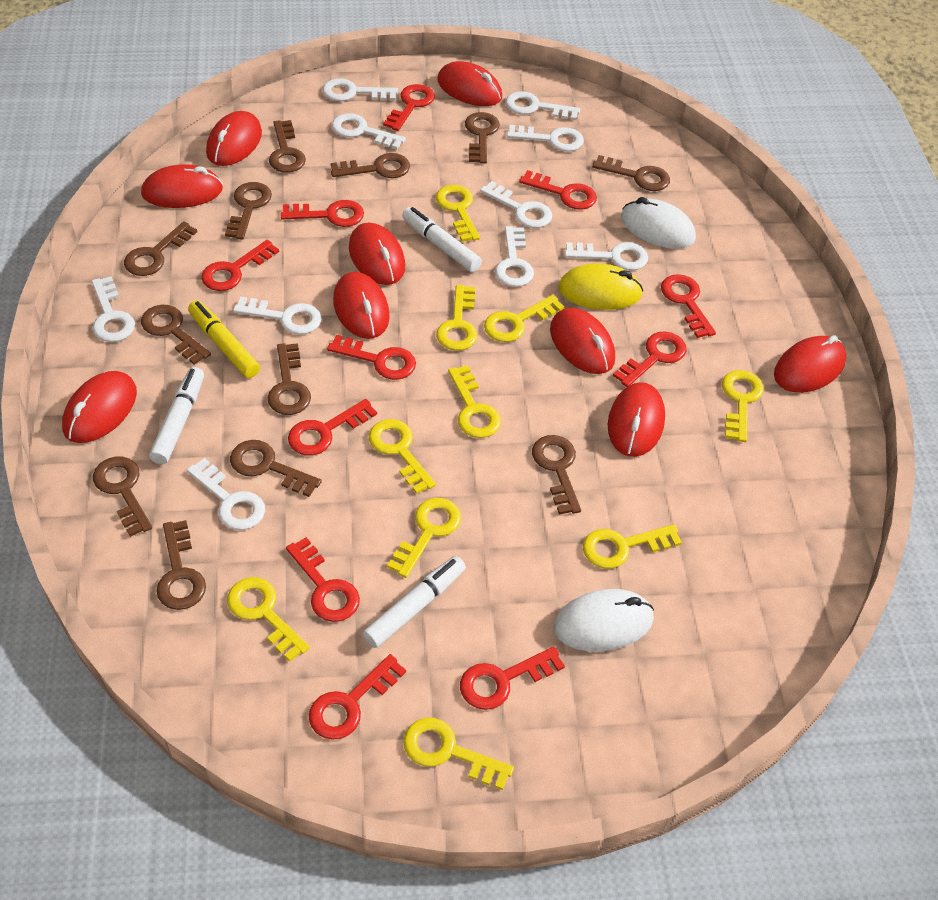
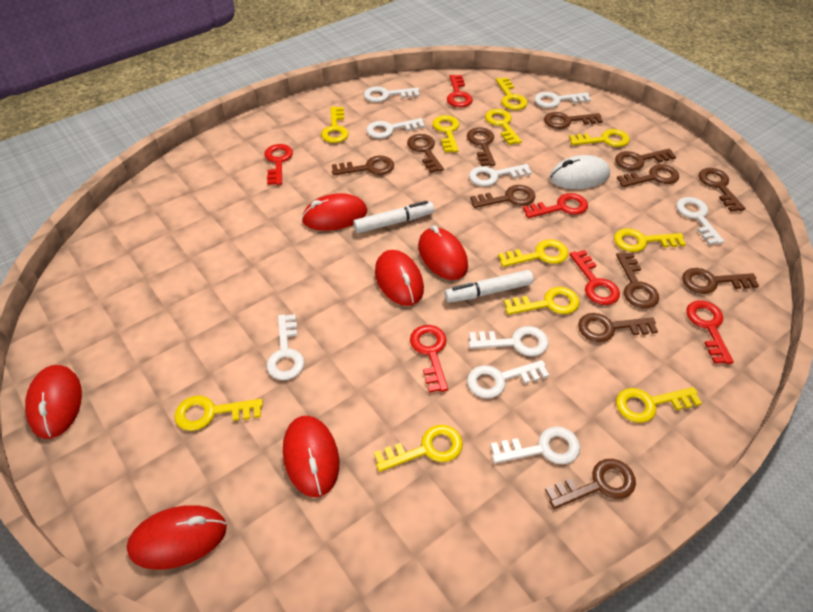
red key: [201,240,279,291] [281,200,364,227] [286,537,360,622] [288,399,377,456] [309,654,406,740] [327,335,416,380] [383,84,435,131] [460,646,565,710] [519,170,597,210] [613,332,687,387] [661,274,716,338] = 11 -> [265,144,293,185] [410,325,448,393] [447,75,473,107] [523,193,588,218] [570,250,620,305] [687,300,734,364] = 6
red mouse: [62,371,137,443] [141,164,223,208] [206,111,262,166] [333,272,390,339] [349,223,405,285] [437,61,502,106] [550,308,615,374] [608,382,665,457] [774,335,846,393] = 9 -> [25,365,82,439] [127,505,227,570] [283,416,339,497] [301,193,367,231] [375,250,424,306] [418,225,468,280] = 6
white key: [92,276,135,342] [187,458,265,530] [233,297,322,334] [322,78,398,101] [331,113,406,149] [480,181,552,228] [495,226,534,287] [505,91,580,120] [507,125,584,152] [564,242,648,270] = 10 -> [267,314,305,380] [364,86,419,102] [366,118,425,138] [467,360,549,398] [469,164,532,186] [469,326,549,356] [490,426,580,464] [534,92,591,108] [676,197,724,245] = 9
white marker: [149,367,204,464] [363,556,466,648] [402,207,482,272] = 3 -> [353,201,434,233] [444,270,533,303] = 2
white mouse: [554,589,654,652] [621,197,696,249] = 2 -> [550,155,610,189] = 1
yellow key: [227,577,310,662] [369,419,436,494] [387,498,461,578] [403,718,514,790] [436,185,480,242] [436,285,477,351] [448,365,501,438] [484,295,564,342] [583,524,682,569] [722,370,764,442] = 10 -> [175,395,263,431] [321,107,349,143] [374,425,463,472] [432,115,459,152] [485,109,522,145] [496,77,528,110] [498,240,568,267] [504,287,580,315] [569,129,630,147] [614,228,686,252] [616,387,702,423] = 11
yellow marker: [188,301,260,378] = 1 -> none = 0
yellow mouse: [558,263,643,310] = 1 -> none = 0

